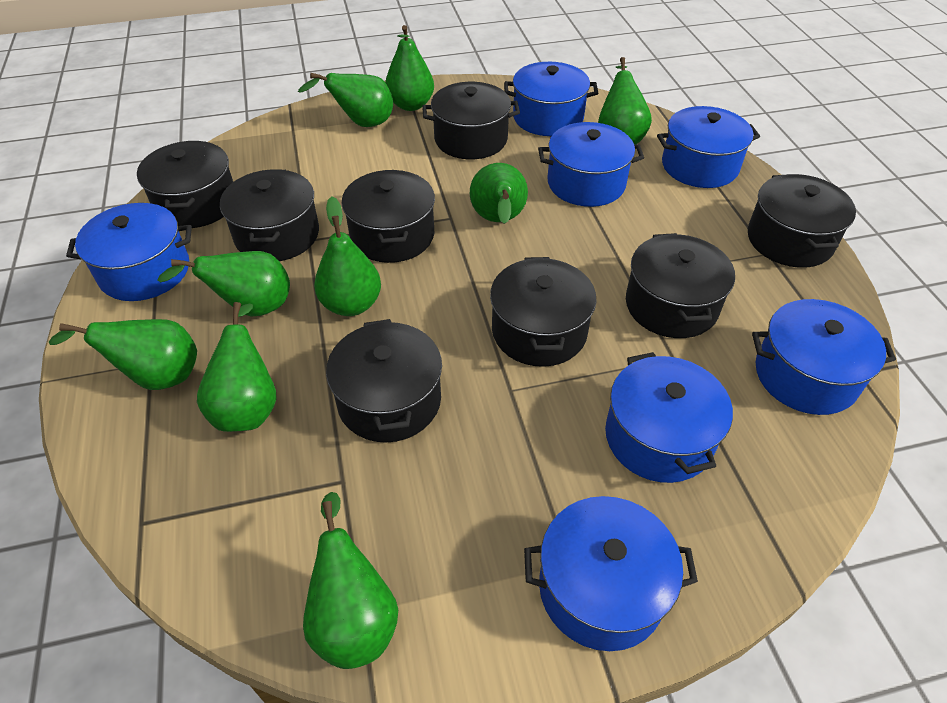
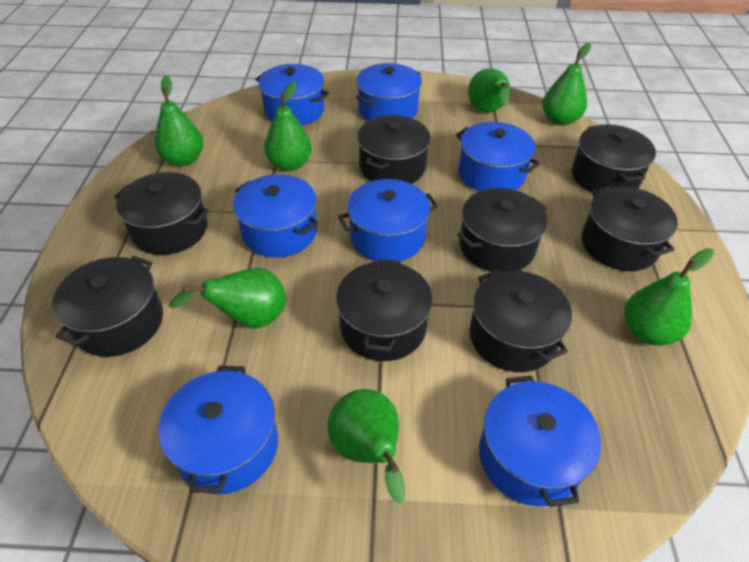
green pear: [49,319,197,390] [157,251,290,316] [197,302,277,432] [298,73,393,127] [303,492,398,669] [314,196,381,316] [385,25,434,111] [470,163,528,224] [598,57,652,144] = 9 -> [155,75,204,166] [168,268,286,329] [264,81,312,171] [327,389,405,504] [468,68,510,112] [542,43,591,126] [624,248,714,346] = 7

